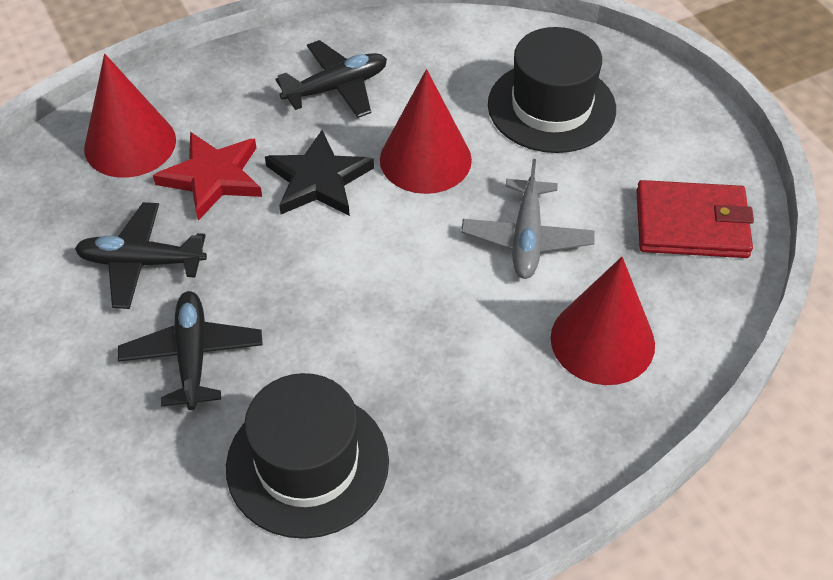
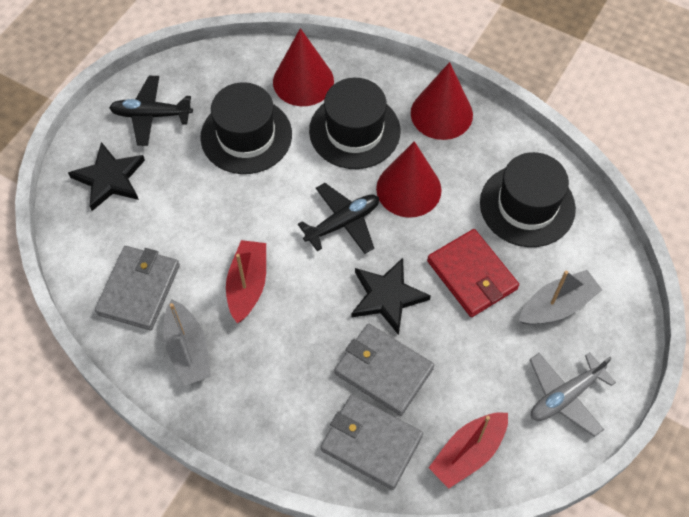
black hat: [226,373,389,539] [488,27,616,153] = 2 -> [200,82,292,174] [309,78,400,169] [480,152,576,247] = 3
black plane: [75,202,207,309] [118,291,263,410] [275,40,387,118] = 3 -> [109,76,193,146] [298,183,379,254] = 2
black star: [265,130,374,216] = 1 -> [68,142,145,211] [352,258,431,335] = 2
grey boat: none = 0 -> [163,299,211,386] [519,270,602,325] = 2
grey wallet: none = 0 -> [95,246,180,330] [321,395,423,490] [335,324,434,416] = 3
red boat: none = 0 -> [226,240,266,323] [429,412,508,489] = 2
red star: [153,132,262,221] = 1 -> none = 0

